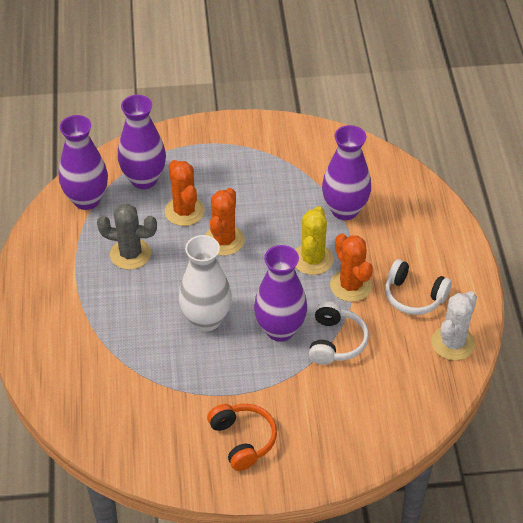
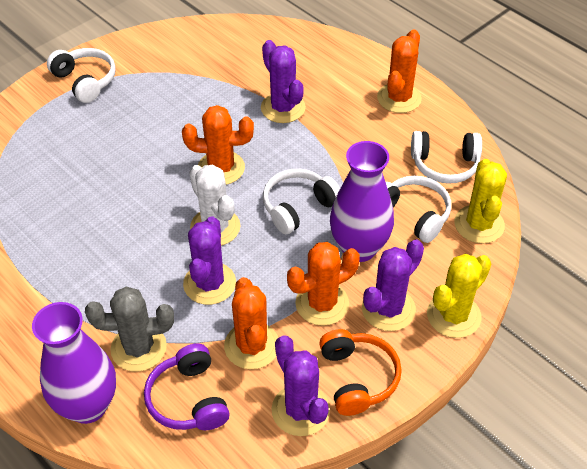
orange cactus: [165,160,205,226] [205,188,245,256] [330,233,373,302] = 3 -> [182,105,254,185] [224,277,278,369] [287,242,360,326] [377,30,422,113] = 4
purple cactus: none = 0 -> [183,216,236,305] [261,40,306,123] [271,335,330,436] [362,239,424,331] = 4
purple headphones: none = 0 -> [144,343,230,430] = 1
purple vase: [59,115,108,210] [118,95,166,189] [254,245,307,342] [322,125,371,220] = 4 -> [32,302,116,424] [330,141,394,262] = 2
white headphones: [309,301,369,365] [385,259,452,315] = 2 -> [47,48,116,103] [263,169,340,234] [386,176,451,243] [411,131,482,184] = 4
white vase: [179,235,232,331] = 1 -> none = 0
yellow cactus: [295,206,333,275] = 1 -> [427,254,491,338] [454,159,507,244] = 2

